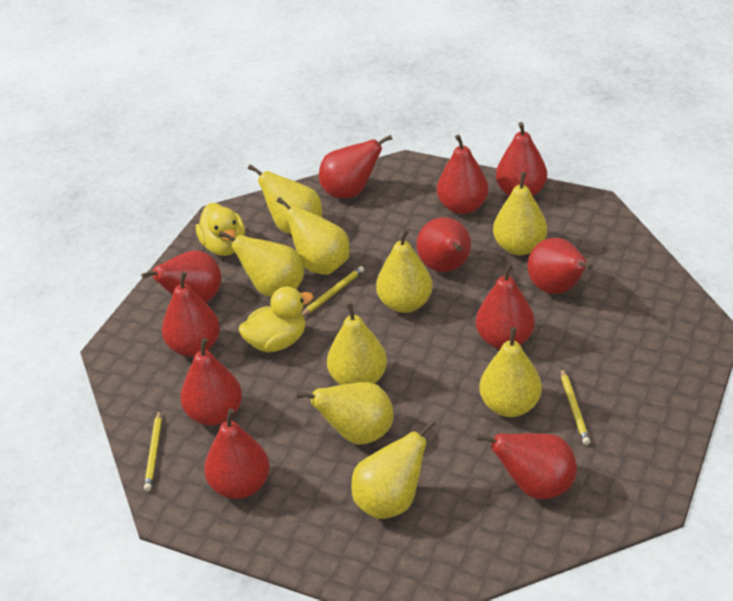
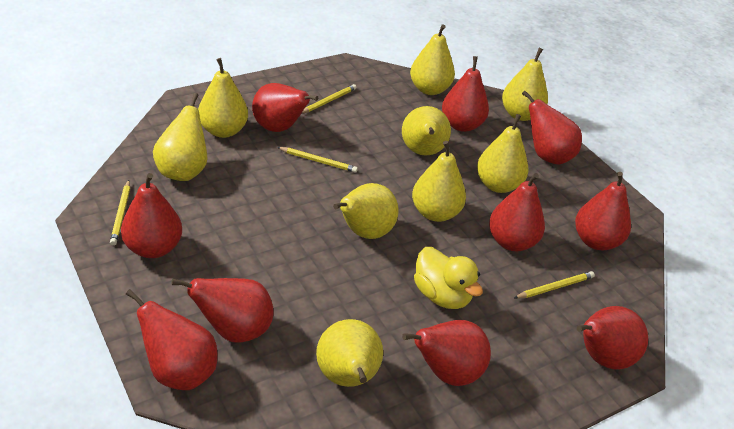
red pear: [142,251,221,302] [162,272,220,357] [180,338,242,426] [204,409,270,499] [319,135,392,198] [416,217,471,272] [437,135,489,214] [476,263,535,349] [476,433,577,499] [496,122,547,196] [527,238,593,294] = 11 -> [121,173,182,258] [126,289,218,390] [171,278,274,343] [252,83,318,132] [402,320,491,386] [442,56,489,132] [489,173,545,251] [522,90,582,165] [575,172,631,250] [577,306,648,369] = 10
yellow duck: [196,203,245,256] [239,286,314,352] = 2 -> [414,247,483,309] = 1
yellow pencil: [144,410,162,491] [302,266,364,316] [561,368,590,445] = 3 -> [110,180,130,246] [277,147,358,173] [301,84,357,114] [514,271,595,299] = 4

